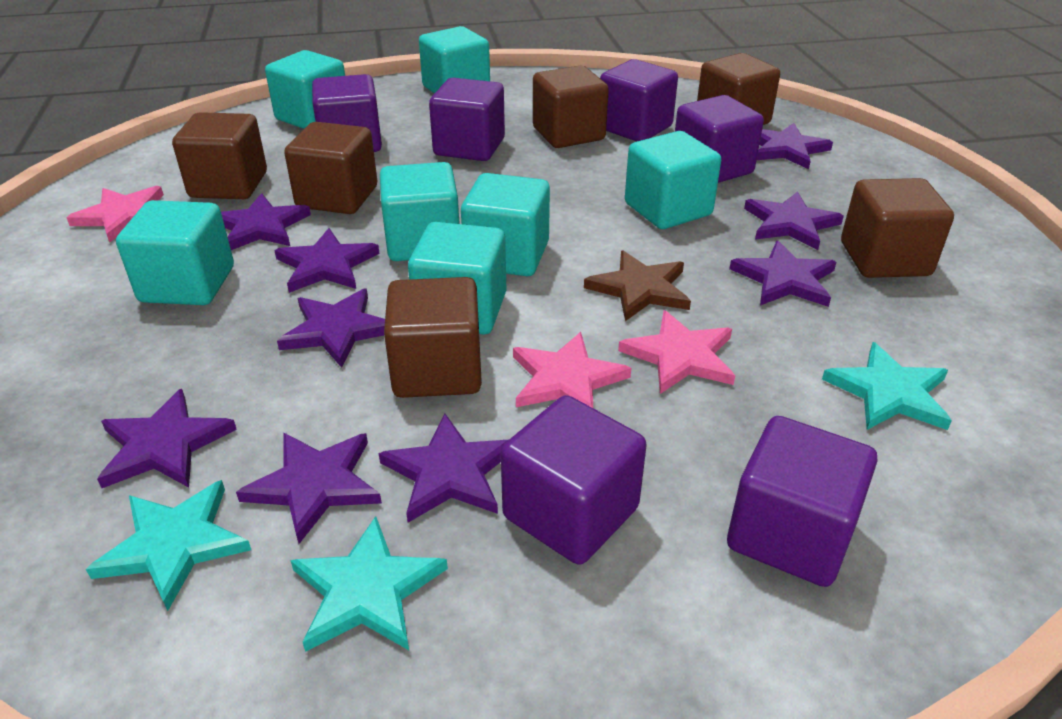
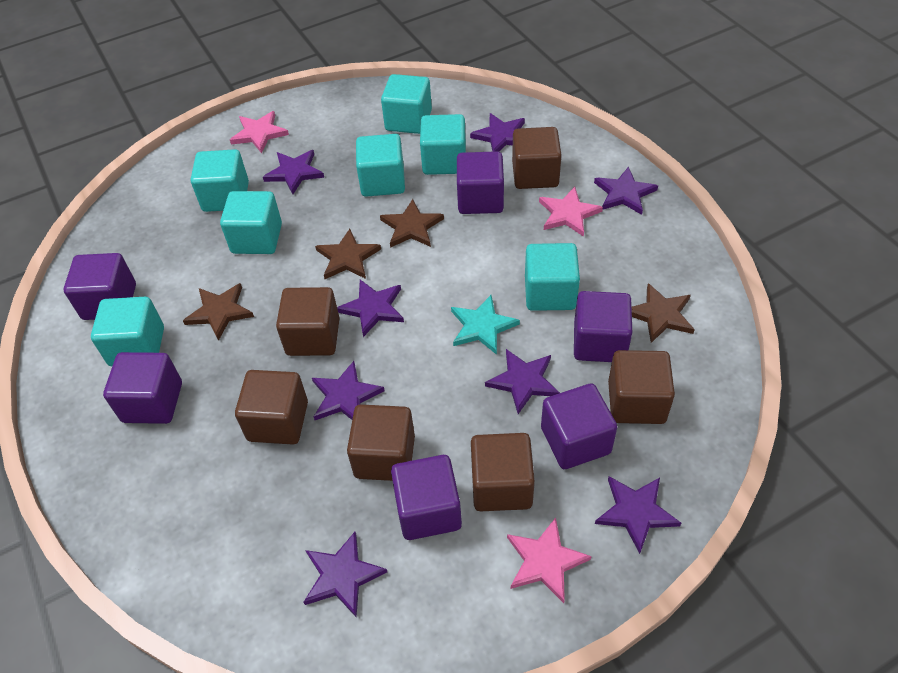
brown star: [584,250,691,321] = 1 -> [183,283,254,341] [315,229,381,279] [380,199,444,248] [632,283,695,343] = 4
purple star: [97,389,237,488] [221,193,311,250] [236,432,382,544] [274,228,380,293] [277,289,385,368] [378,414,508,523] [729,241,836,307] [744,191,844,250] [757,123,833,169] = 9 -> [263,150,324,194] [304,532,387,617] [312,361,384,420] [337,280,404,337] [470,113,525,152] [485,349,560,414] [594,166,658,215] [595,476,681,554] = 8
turquoise star: [86,480,251,611] [290,516,448,652] [822,342,952,430] = 3 -> [451,295,520,355] = 1

